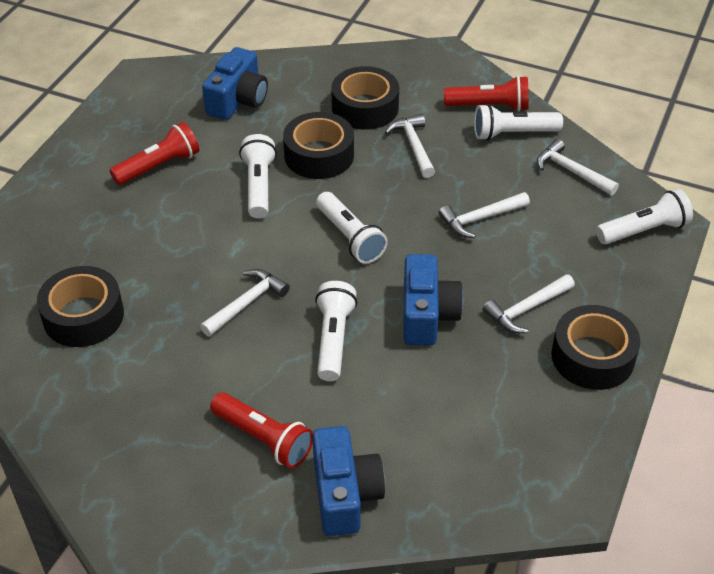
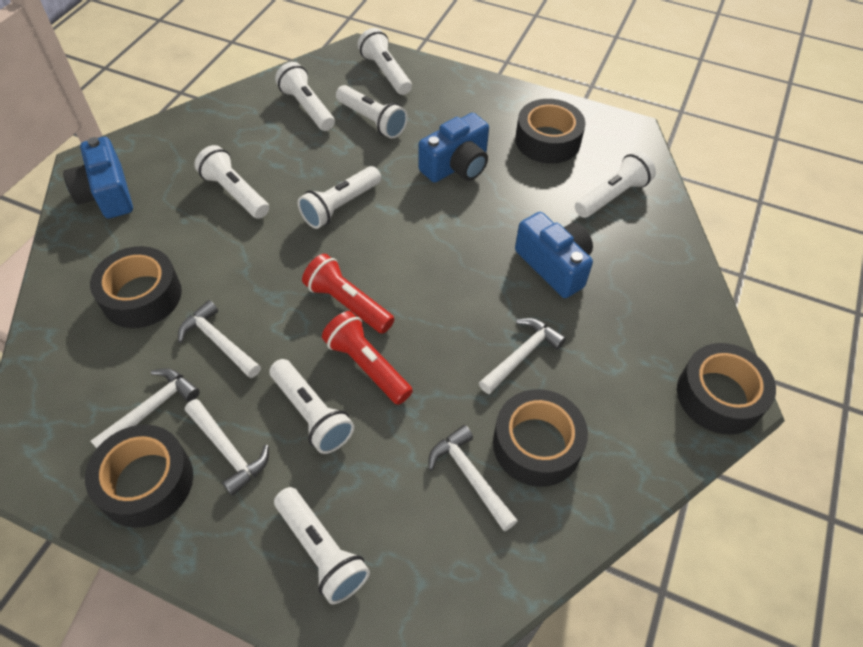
black tape: [37,266,124,347] [283,112,354,179] [331,66,399,130] [551,305,640,390] = 4 -> [85,425,193,528] [90,246,182,328] [493,389,588,487] [515,99,585,164] [677,343,776,435] = 5
red flashlight: [110,122,199,185] [210,393,313,469] [444,76,529,112] = 3 -> [302,254,394,334] [322,311,413,405] = 2
white flashlight: [239,134,277,218] [315,281,357,381] [316,192,388,264] [474,104,563,141] [596,189,693,244] = 5 -> [194,145,269,219] [269,359,354,454] [274,487,370,604] [275,62,335,131] [298,166,381,229] [336,85,408,139] [357,28,412,95] [575,151,656,218] = 8

